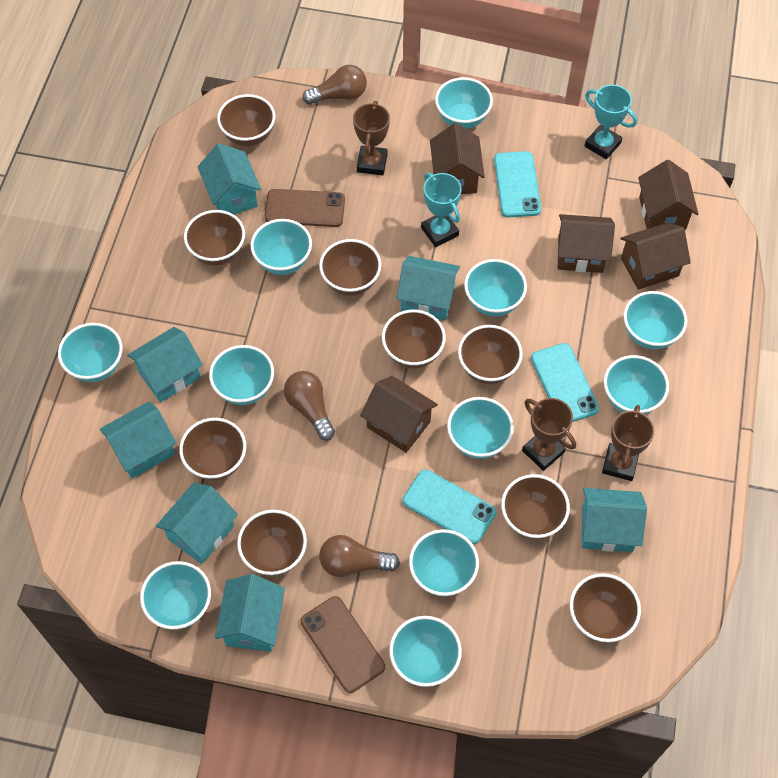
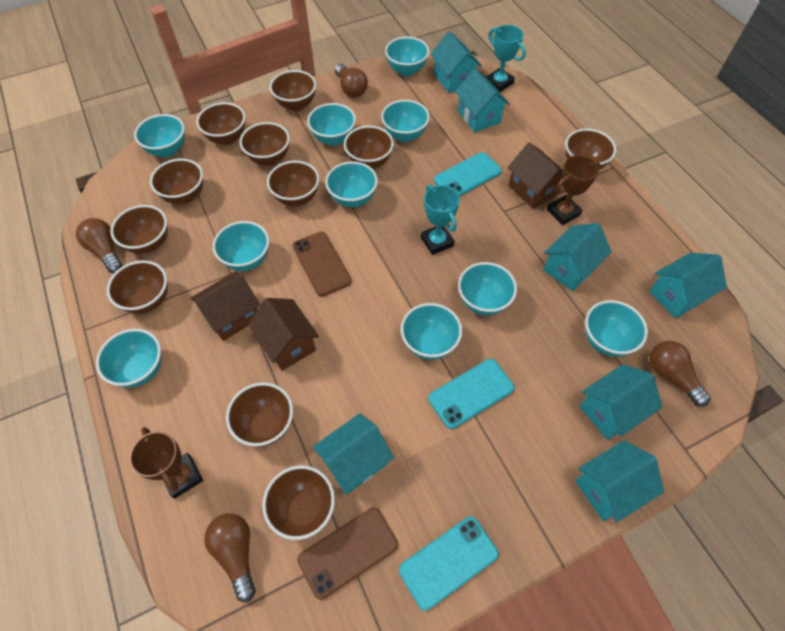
brown bowl: [179,418,246,480] [184,210,245,266] [217,94,275,146] [237,510,307,576] [319,239,381,296] [382,310,446,369] [458,325,523,384] [501,474,570,539] [570,573,641,642] = 9 -> [107,260,168,314] [110,205,168,254] [150,159,203,204] [196,102,246,145] [226,382,293,447] [239,122,290,166] [262,466,335,540] [267,161,319,206] [270,70,316,111] [344,126,394,169] [565,129,616,170] = 11
brown house: [360,376,438,453] [430,123,485,194] [558,214,615,273] [621,223,691,290] [638,160,698,230] = 5 -> [191,272,260,341] [248,298,319,371] [508,142,563,209] = 3
brown light bulb: [284,371,335,441] [302,65,367,105] [319,535,400,577] = 3 -> [76,218,123,273] [204,513,256,602] [335,64,368,97] [649,341,711,407] = 4
brown trophy: [353,101,390,175] [522,398,576,471] [602,405,655,481] = 3 -> [129,427,203,499] [547,155,600,225] = 2
turquoise bowl: [58,323,123,382] [140,561,211,630] [209,345,274,405] [250,219,312,275] [389,616,462,687] [409,529,479,596] [435,77,493,129] [447,397,514,459] [464,259,527,317] [604,355,669,414] [624,291,687,349] = 11 -> [96,329,162,388] [134,114,185,157] [213,221,269,271] [307,103,356,146] [325,161,378,207] [381,100,430,142] [385,36,429,76] [401,303,462,360] [458,262,517,315] [585,300,648,357] = 10

